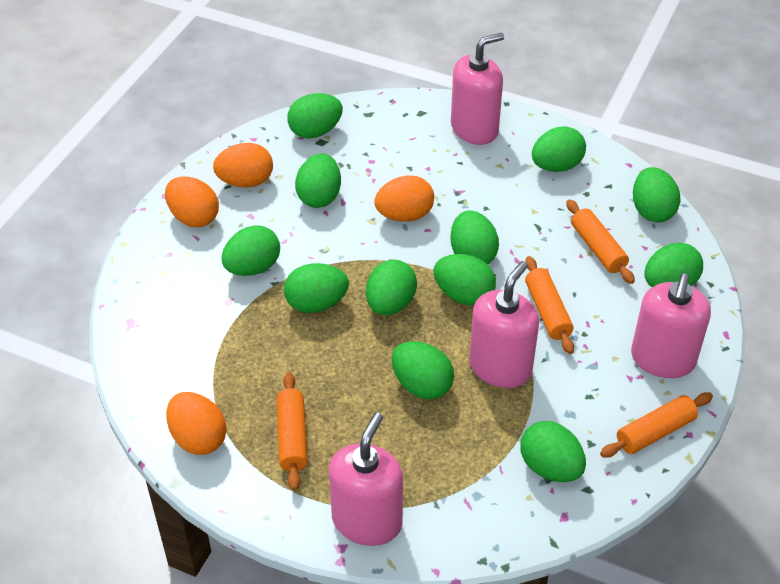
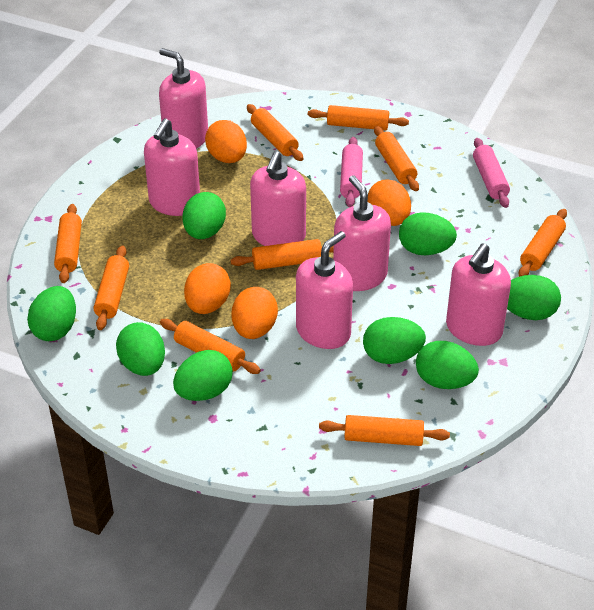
green egg: [221,225,280,276] [284,263,349,313] [287,93,343,138] [295,153,341,208] [366,259,417,315] [392,341,454,400] [433,254,496,306] [450,210,499,264] [520,421,586,482] [532,126,586,172] [633,167,680,222] [644,243,703,287] = 12 -> [27,286,76,341] [116,322,165,376] [173,350,233,401] [182,192,226,239] [363,317,426,364] [399,212,457,255] [416,341,479,389] [507,275,561,320] = 8
orange rolling pin: [277,372,307,491] [525,256,574,354] [566,199,635,284] [600,392,713,458] = 4 -> [54,204,82,283] [94,245,129,330] [160,319,261,374] [230,239,334,270] [247,104,303,161] [308,105,409,130] [319,415,450,446] [374,126,419,191] [519,209,567,277] = 9
pink rolling pin: none = 0 -> [340,137,363,207] [473,138,510,208] = 2
pink soap dispenser: [329,412,403,546] [451,33,504,145] [469,261,539,388] [631,274,711,378] = 4 -> [144,118,200,216] [159,48,208,149] [250,151,306,246] [296,231,353,349] [333,175,391,291] [446,243,511,346] = 6

